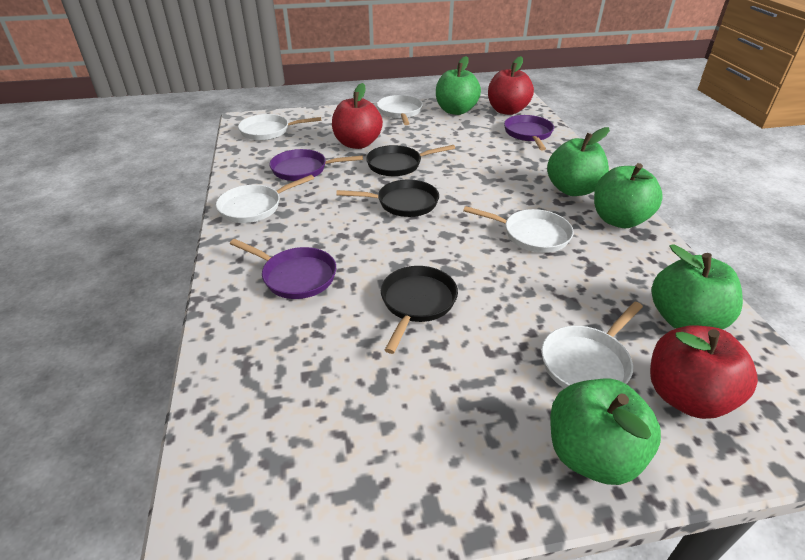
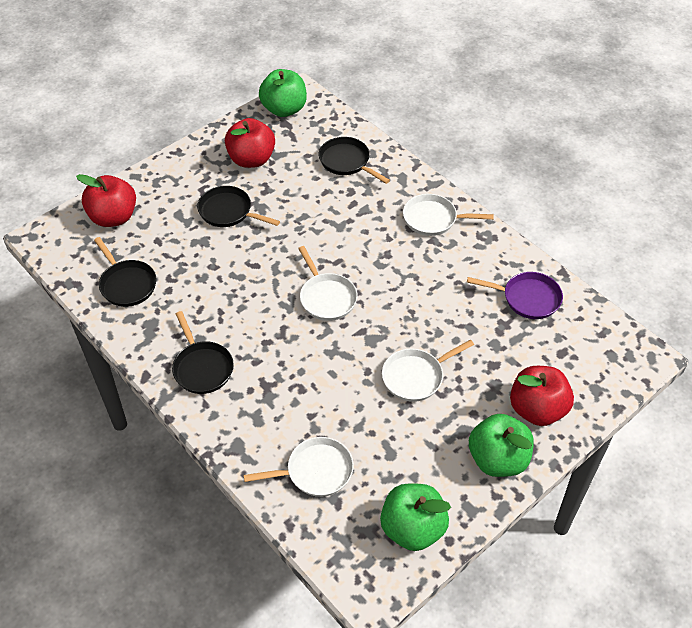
black pan: [336,179,439,217] [366,145,455,176] [381,266,458,354] = 3 -> [94,237,156,307] [172,311,234,394] [197,186,280,227] [319,137,390,184] = 4
green apple: [436,56,481,115] [547,127,610,196] [550,379,661,485] [594,163,663,228] [651,244,743,329] = 5 -> [259,69,307,117] [380,484,451,551] [469,414,534,477] = 3
purple pan: [230,239,336,299] [269,149,363,181] [504,115,554,150] = 3 -> [467,272,563,319] = 1
white pan: [216,175,314,223] [238,114,321,141] [377,95,423,125] [463,206,574,253] [542,302,643,388] = 5 -> [244,437,354,497] [298,246,358,321] [382,340,474,402] [403,194,494,236] = 4

